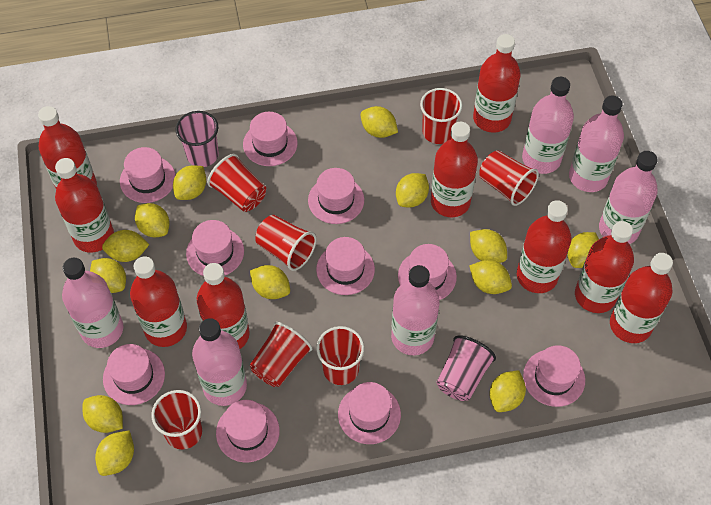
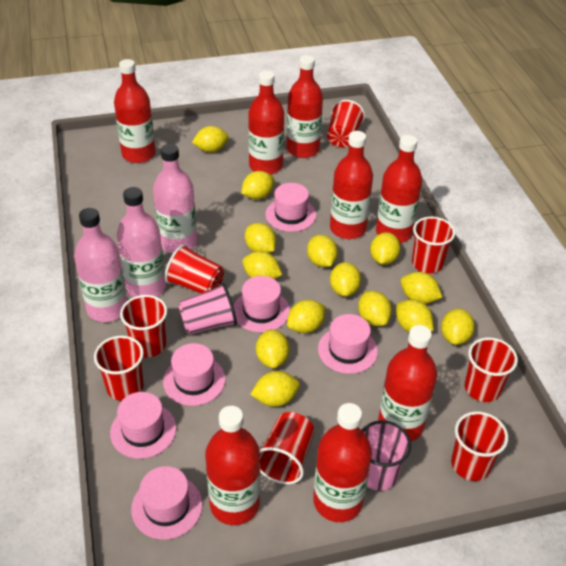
pink bottle: [62,258,123,348] [192,318,247,406] [391,265,440,355] [522,77,574,174] [569,96,624,192] [599,151,658,244] = 6 -> [74,208,127,322] [117,187,166,297] [153,144,197,253] = 3
pink hat: [103,344,165,405] [120,147,176,203] [186,220,244,276] [216,400,280,462] [243,112,298,166] [308,168,364,224] [316,237,375,295] [338,382,401,444] [398,244,457,300] [523,345,585,407] = 10 -> [110,392,176,459] [131,466,203,540] [163,343,226,406] [233,276,290,333] [265,183,316,232] [318,314,378,374] = 6
red bottle: [38,106,97,188] [55,158,114,253] [130,256,187,347] [197,263,250,349] [431,122,478,217] [473,34,521,133] [517,200,572,293] [575,221,634,313] [610,253,673,343] = 9 -> [114,59,156,163] [205,406,260,525] [248,71,284,175] [287,55,323,158] [313,403,372,522] [330,131,373,239] [376,135,422,243] [378,325,437,441] = 8
red cup: [151,390,202,449] [207,154,266,212] [250,322,312,387] [255,215,316,271] [316,326,364,385] [420,88,462,144] [479,150,539,206] = 7 -> [94,336,144,401] [120,295,167,357] [165,245,224,294] [260,412,315,484] [327,100,365,148] [412,216,455,273] [451,411,508,481] [465,337,518,402] = 8
yellow lemon: [82,395,123,433] [90,258,126,293] [95,430,134,476] [102,230,149,262] [135,203,170,237] [173,166,206,200] [250,265,290,299] [361,106,398,138] [396,173,429,207] [469,260,512,294] [470,229,507,263] [489,370,526,412] [567,232,599,268] = 13 -> [192,126,229,152] [241,171,274,200] [242,251,282,279] [245,223,276,253] [250,371,300,407] [256,329,289,368] [287,300,326,333] [307,235,338,267] [330,262,361,297] [358,291,392,326] [370,232,401,265] [396,300,434,332] [401,272,442,304] [441,309,475,345] = 14

